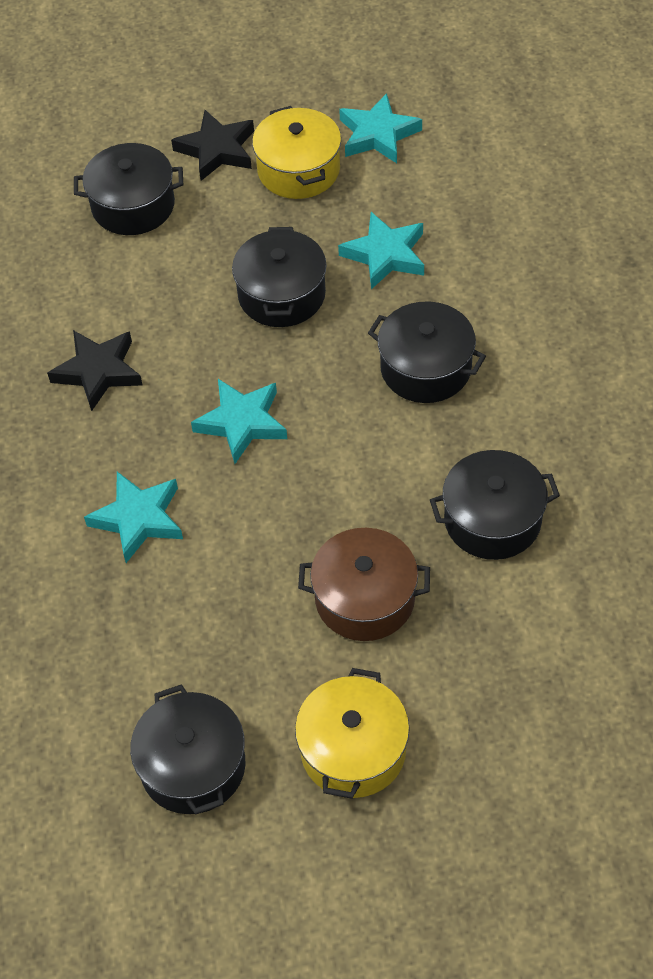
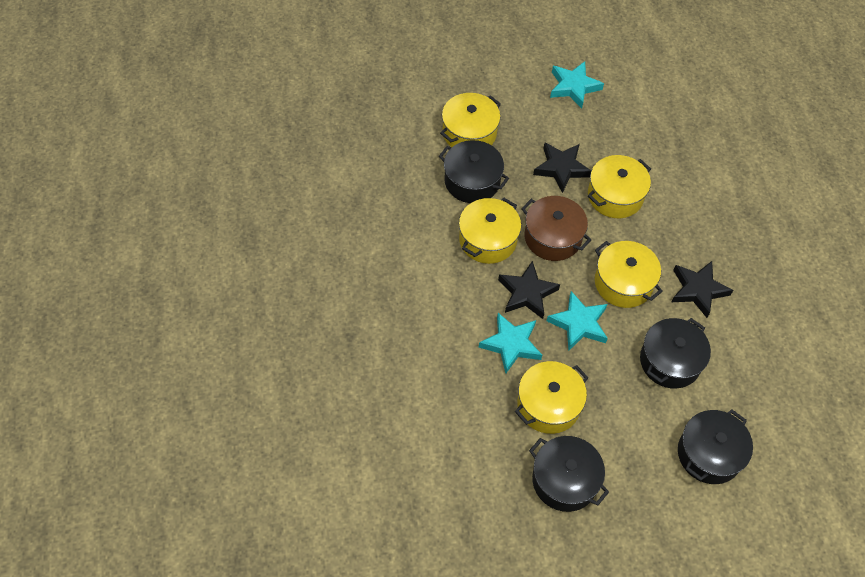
black pot: [74,143,183,235] [130,684,245,815] [232,227,327,327] [368,301,486,403] [430,450,560,560] = 5 -> [439,140,509,203] [529,436,609,512] [640,318,711,389] [678,410,753,484] = 4
black star: [47,330,142,411] [171,110,254,181] = 2 -> [498,261,560,319] [533,143,591,193] [672,261,733,318] = 3
turquoise star: [84,471,183,563] [191,379,287,464] [338,212,424,289] [339,93,422,163] = 4 -> [478,313,542,373] [547,291,608,350] [550,61,604,109] = 3
yellow pot: [252,106,341,199] [295,668,410,799] = 2 -> [440,93,501,147] [459,198,521,264] [515,361,589,434] [588,155,651,218] [595,241,663,308] = 5

